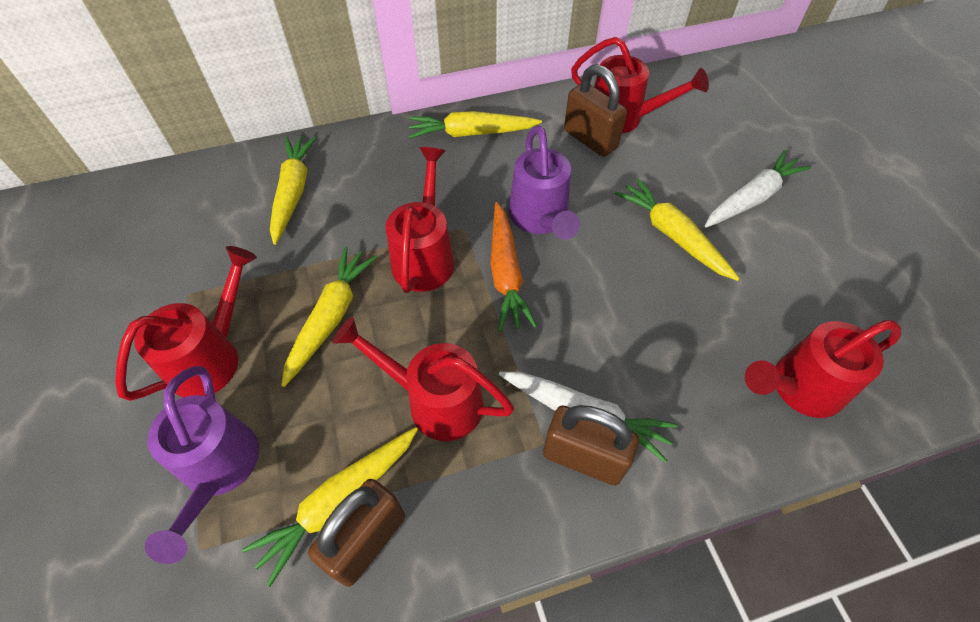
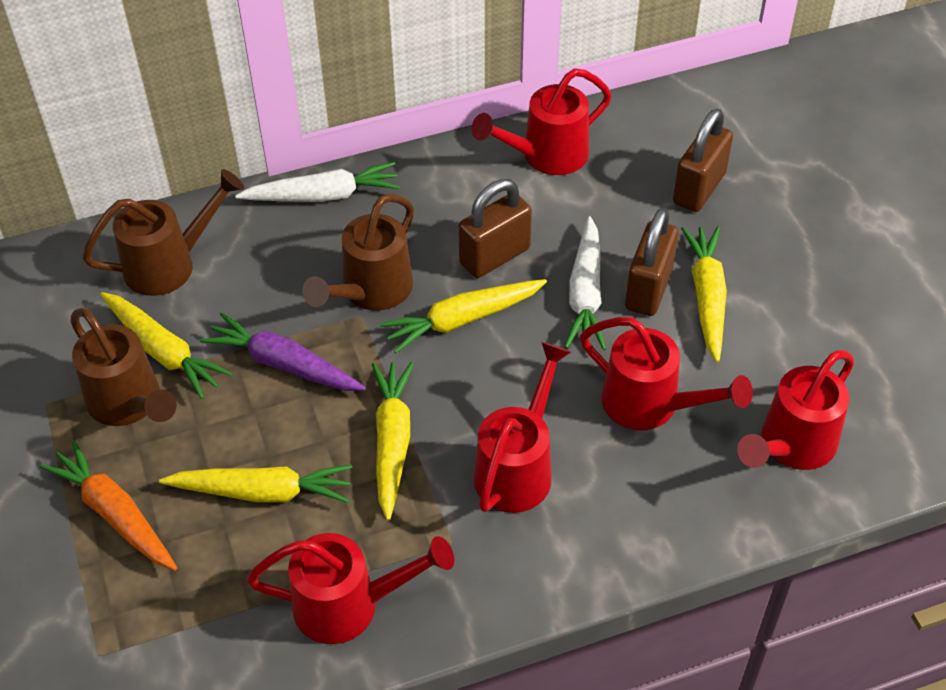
brown watering can: none = 0 -> [71,308,177,426] [82,169,244,296] [302,194,414,311] = 3
purple carrot: none = 0 -> [200,312,366,391] = 1
purple watering can: [144,366,259,564] [509,125,580,240] = 2 -> none = 0

